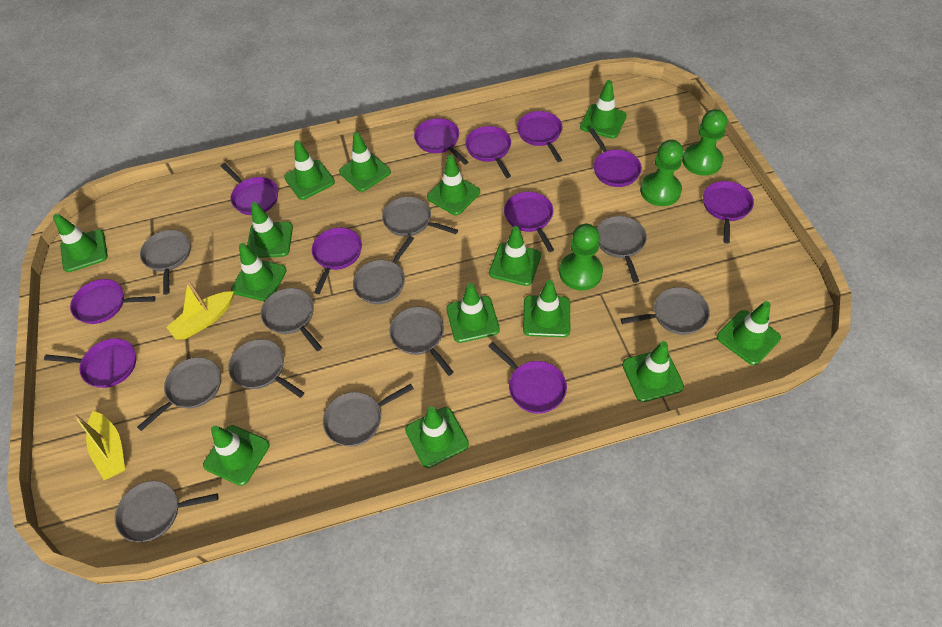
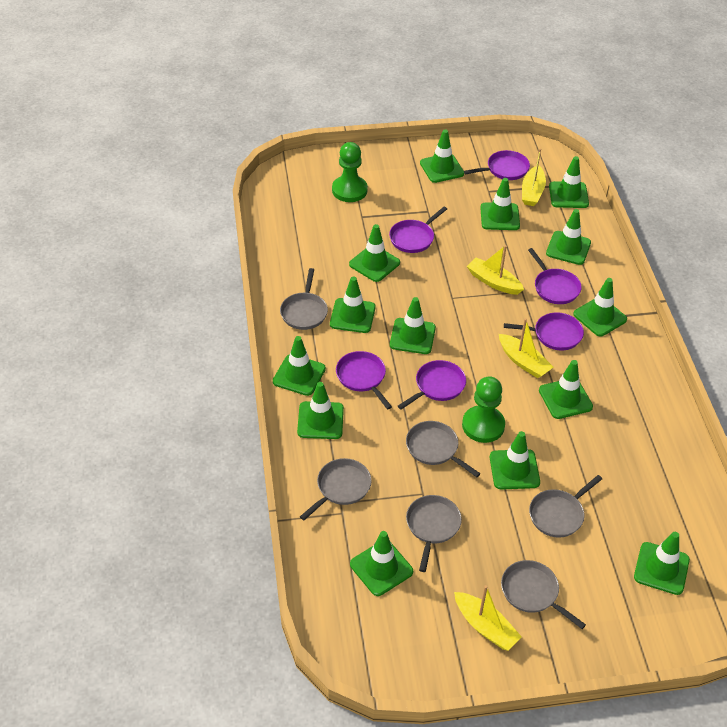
green pawn: [559,224,603,290] [640,140,683,206] [682,109,727,176] = 3 -> [332,142,368,202] [462,376,505,443] = 2
grey pan: [115,481,218,542] [137,357,221,431] [140,230,191,295] [228,339,304,398] [261,288,322,351] [323,384,414,447] [353,236,414,304] [382,196,458,237] [389,307,454,376] [597,216,647,283] [621,287,710,335] = 11 -> [280,268,328,330] [300,458,372,520] [406,421,481,477] [406,495,462,572] [501,560,586,629] [529,475,602,538] = 6
purple pan: [44,338,136,388] [70,279,156,324] [221,163,278,215] [312,228,362,294] [414,118,468,165] [465,126,511,178] [488,342,567,414] [504,192,554,252] [517,111,563,162] [589,128,642,187] [703,181,754,244] = 11 -> [336,351,392,410] [389,207,447,253] [398,360,466,410] [464,150,530,180] [504,312,584,351] [528,248,582,304] = 6
yellow boat: [74,411,125,480] [166,280,234,339] = 2 -> [454,585,522,651] [467,245,524,295] [499,318,553,378] [522,149,546,206] = 4

